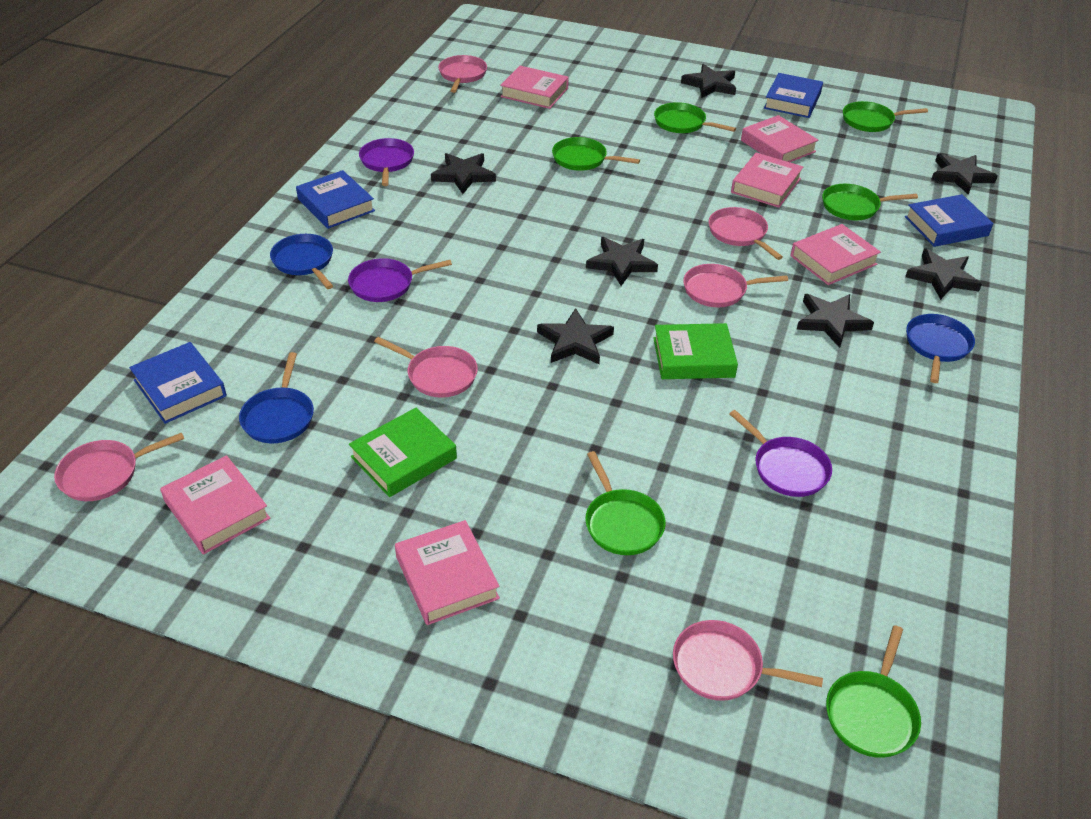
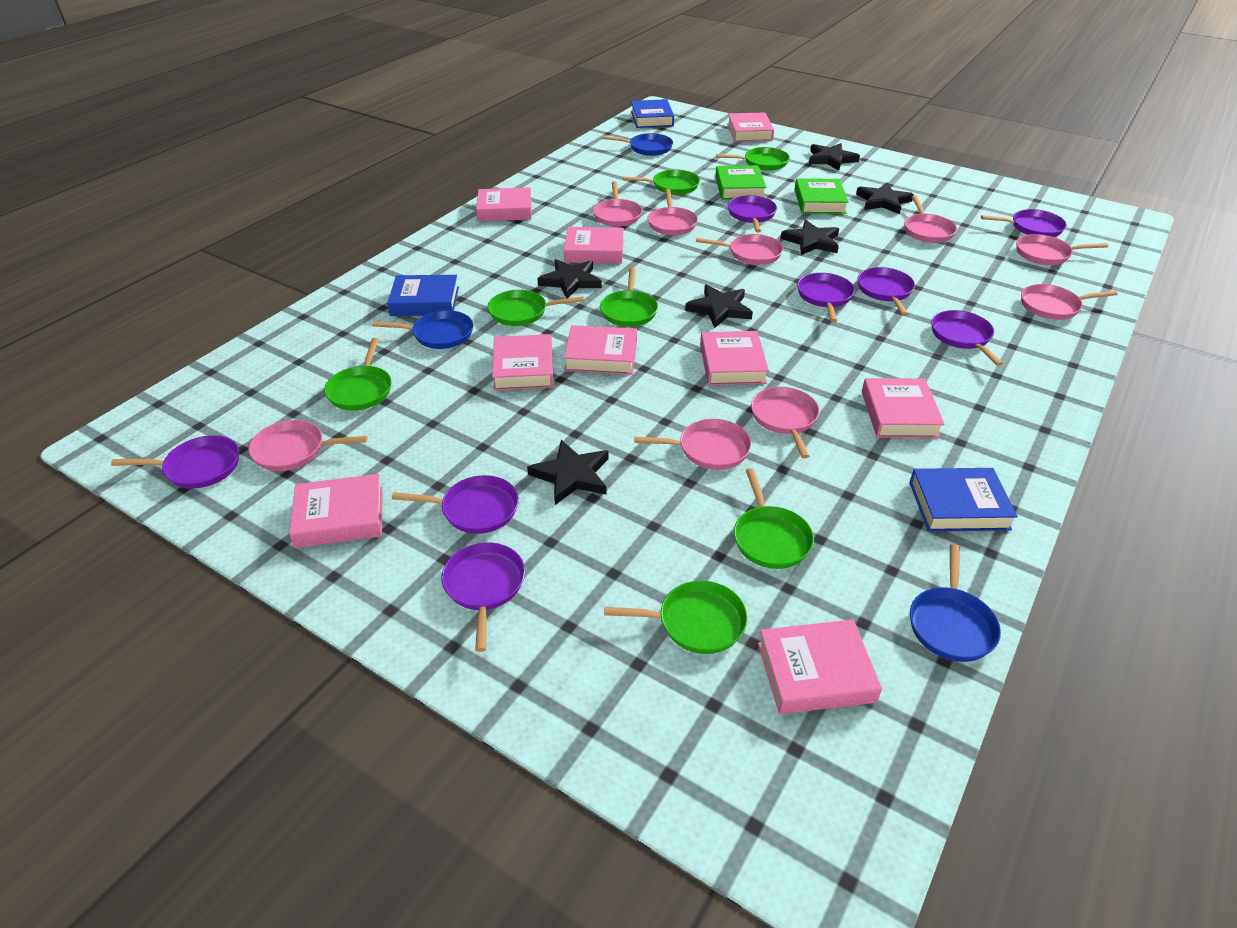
black star: [431,153,496,194] [537,308,614,364] [586,237,658,286] [681,64,736,98] [797,294,874,348] [905,248,982,300] [931,153,998,195] = 7 -> [527,440,609,505] [537,259,602,298] [685,284,753,328] [781,220,839,255] [809,143,860,171] [856,182,914,214] = 6
blue book: [129,342,227,424] [296,170,375,229] [764,73,823,118] [905,194,993,247] = 4 -> [387,275,459,316] [631,99,674,128] [909,468,1018,532] = 3
green pan: [552,137,640,171] [585,451,665,555] [654,102,736,133] [822,184,918,220] [826,625,921,758] [843,101,928,132] = 6 -> [324,338,392,411] [488,290,584,326] [600,267,658,327] [604,581,748,654] [623,169,700,195] [716,147,790,171] [734,468,814,569] = 7
pink book: [160,455,270,554] [395,520,500,625] [500,66,569,109] [731,153,803,208] [741,115,818,162] [790,224,881,285] = 6 -> [289,474,383,548] [476,188,532,221] [492,334,554,390] [564,227,624,264] [564,325,637,375] [700,331,769,385] [727,113,774,142] [758,620,882,714] [862,378,945,438] = 9
pink pan: [54,432,184,501] [374,337,478,398] [438,55,487,93] [673,620,823,701] [683,264,788,307] [709,207,783,260] = 6 -> [248,420,368,471] [593,181,642,227] [634,419,752,470] [647,189,698,235] [696,234,783,265] [751,387,819,458] [904,195,957,243] [1016,234,1108,265] [1021,284,1118,320] = 9
purple pan: [348,258,452,302] [359,138,414,186] [729,410,832,497] = 3 -> [111,435,239,489] [392,475,519,534] [441,543,525,652] [728,195,777,232] [797,273,855,322] [857,267,915,316] [931,310,1003,366] [981,209,1067,237] = 8

